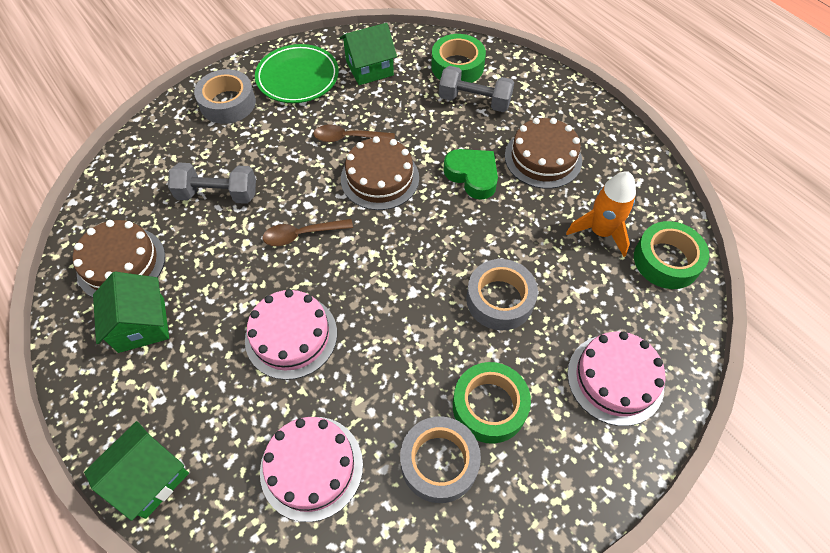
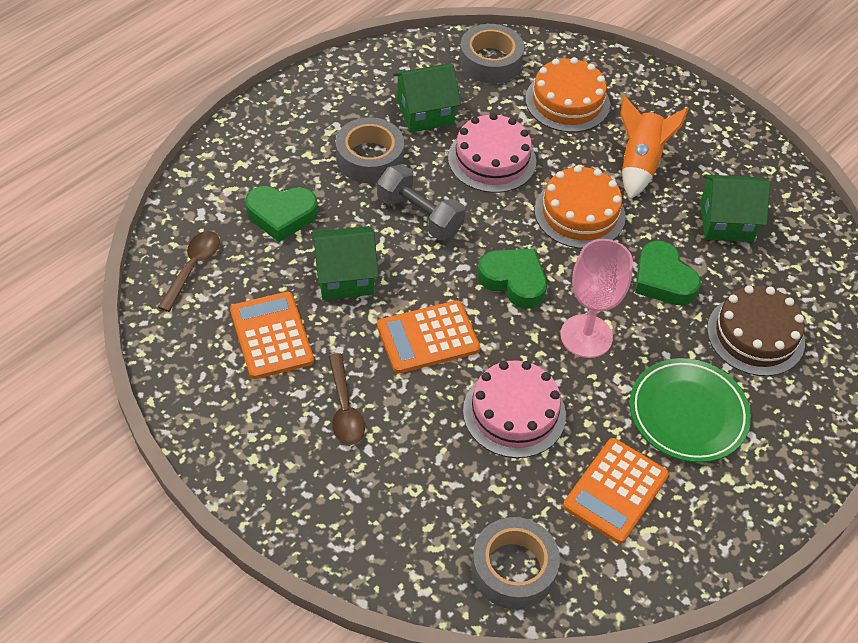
brown cake: [73,220,165,298] [341,136,419,210] [505,118,582,189] = 3 -> [707,285,805,376] = 1
green heart: [444,149,498,200] = 1 -> [245,186,318,242] [478,249,547,309] [635,241,701,305] = 3
green tape: [431,34,486,83] [453,362,531,444] [634,221,709,289] = 3 -> none = 0
grey dumbbell: [168,163,256,204] [439,66,514,112] = 2 -> [377,164,465,240] = 1
orange cake: none = 0 -> [525,57,610,132] [535,165,626,249] = 2
orange calculator: none = 0 -> [230,292,314,379] [377,300,480,374] [563,438,669,544] = 3
pink cake: [245,289,337,380] [260,417,363,522] [567,331,665,426] = 3 -> [448,113,536,193] [463,360,566,458] = 2
pink goblet: none = 0 -> [561,239,633,358] = 1

